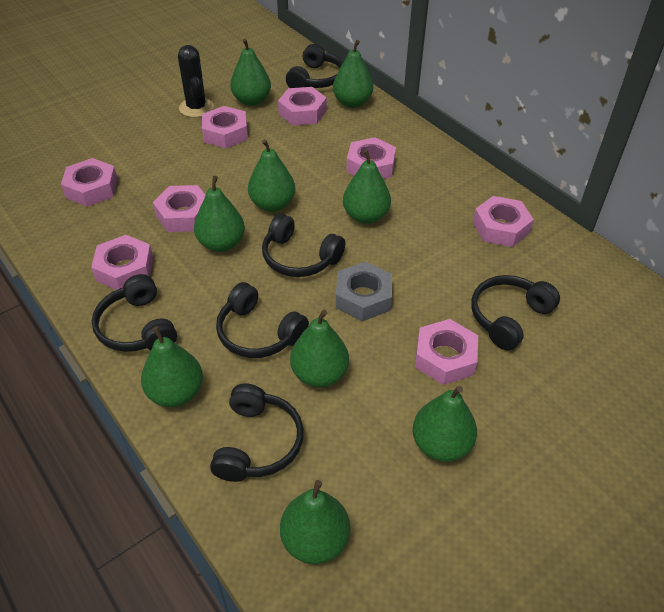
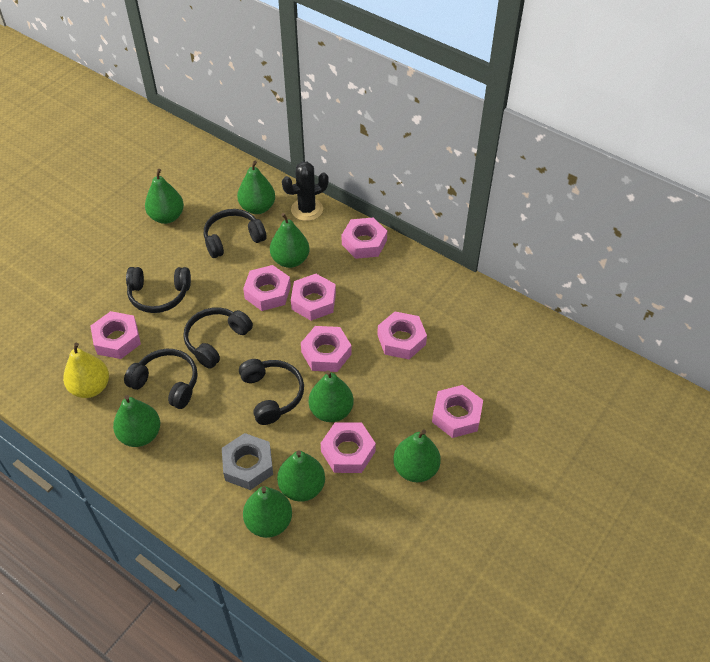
black headphones: [92,274,177,352] [210,383,304,482] [216,282,309,358] [262,213,345,277] [286,44,343,88] [471,275,560,351] = 6 -> [124,349,198,409] [126,267,191,313] [183,307,253,369] [204,209,266,258] [239,359,304,425] = 5
green pear: [141,326,203,407] [194,176,245,252] [230,39,271,106] [248,139,295,212] [280,480,350,564] [290,310,349,387] [333,40,373,108] [343,150,391,224] [412,386,477,462] = 9 -> [113,395,160,447] [145,169,184,224] [237,161,275,214] [243,486,292,538] [270,213,309,268] [277,450,325,502] [309,370,354,422] [393,429,441,482] = 8
yellow pear: none = 0 -> [63,343,109,398] = 1

